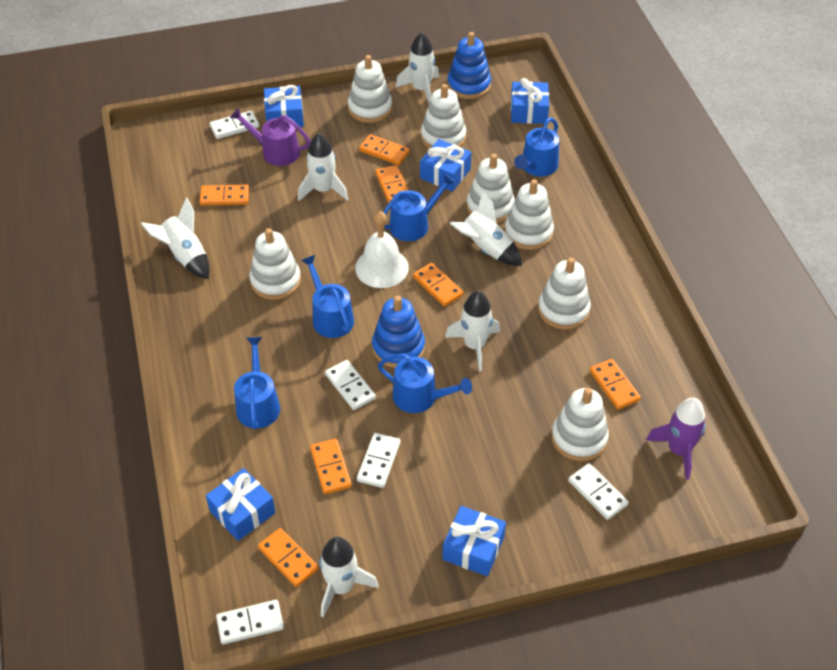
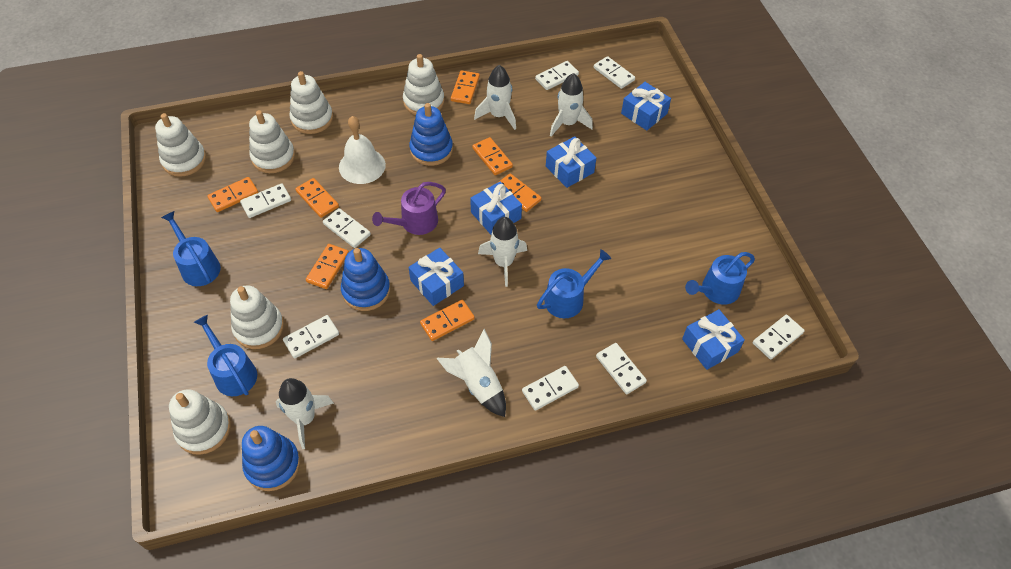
blue stacking toy: [372,296,425,368] [447,32,491,99] = 2 -> [242,426,300,491] [341,248,390,311] [409,103,453,166] = 3
blue watering can: [234,337,280,429] [301,255,354,338] [378,354,472,413] [383,173,456,241] [514,117,559,176] = 5 -> [161,211,221,286] [194,315,257,396] [537,249,611,318] [685,252,755,304] = 4
purple rocket: [646,397,706,480] = 1 -> none = 0
white domino: [210,111,259,139] [216,600,284,644] [325,360,376,410] [357,433,400,488] [568,463,629,520] = 5 -> [240,183,291,218] [283,315,339,358] [323,208,371,248] [522,366,579,411] [535,61,579,90] [594,56,635,89] [596,343,647,394] [753,315,805,359] = 8
white rocket: [141,197,210,279] [298,133,348,201] [319,537,378,618] [396,32,439,103] [445,291,500,371] [449,191,522,266] = 6 -> [276,378,334,449] [437,329,506,417] [474,65,516,130] [478,217,527,287] [550,73,593,136] = 5
white stacking toy: [249,228,301,300] [348,55,392,123] [421,84,466,149] [467,154,515,223] [505,179,554,250] [538,258,591,329] [552,388,609,461] = 7 -> [155,113,206,177] [169,389,231,455] [230,285,284,349] [249,110,295,173] [289,71,333,134] [403,54,444,115] = 6

